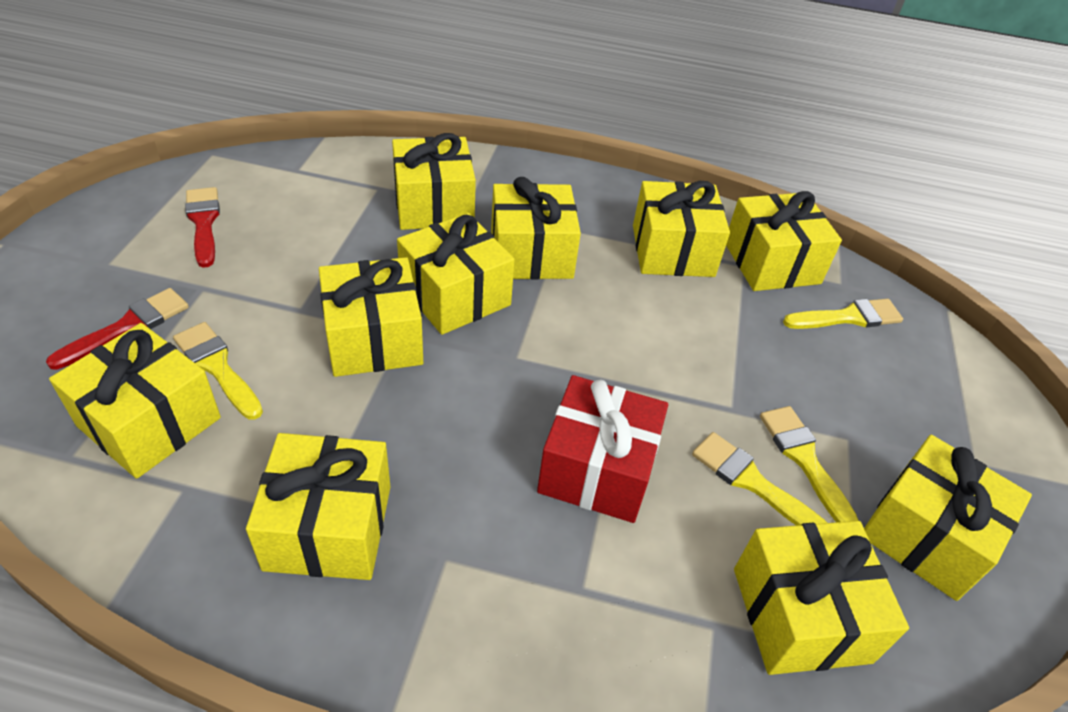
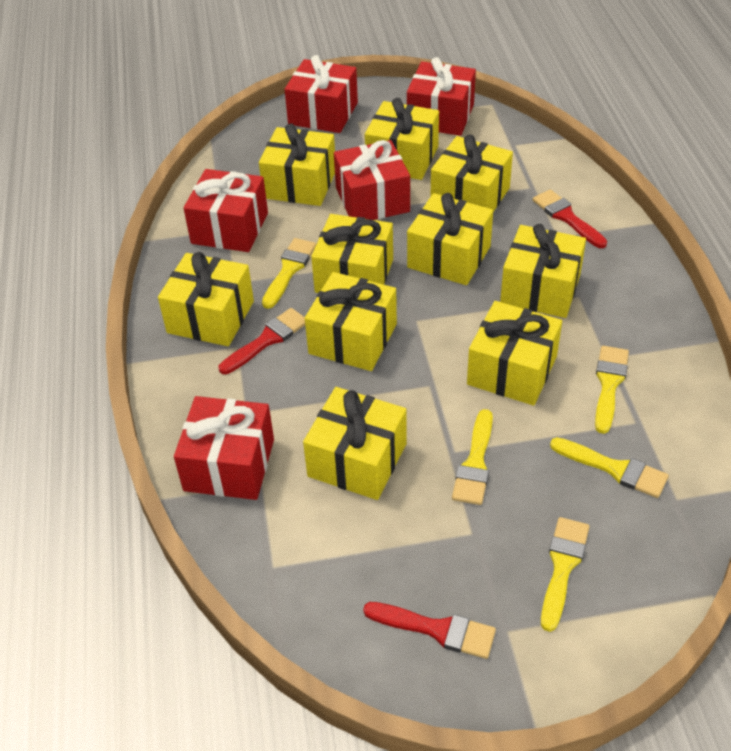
red brush: [46,288,189,370] [185,187,220,268] = 2 -> [219,308,305,374] [363,602,496,659] [533,189,607,248] = 3
red gift: [537,375,668,523] = 1 -> [174,396,274,500] [184,169,268,252] [284,55,358,133] [334,140,410,220] [407,57,476,136] = 5
yellow brush: [173,322,263,420] [692,432,827,526] [760,406,859,522] [783,299,903,329] = 4 -> [262,238,316,309] [452,409,493,505] [541,517,590,632] [550,437,669,498] [595,346,629,434] = 5

